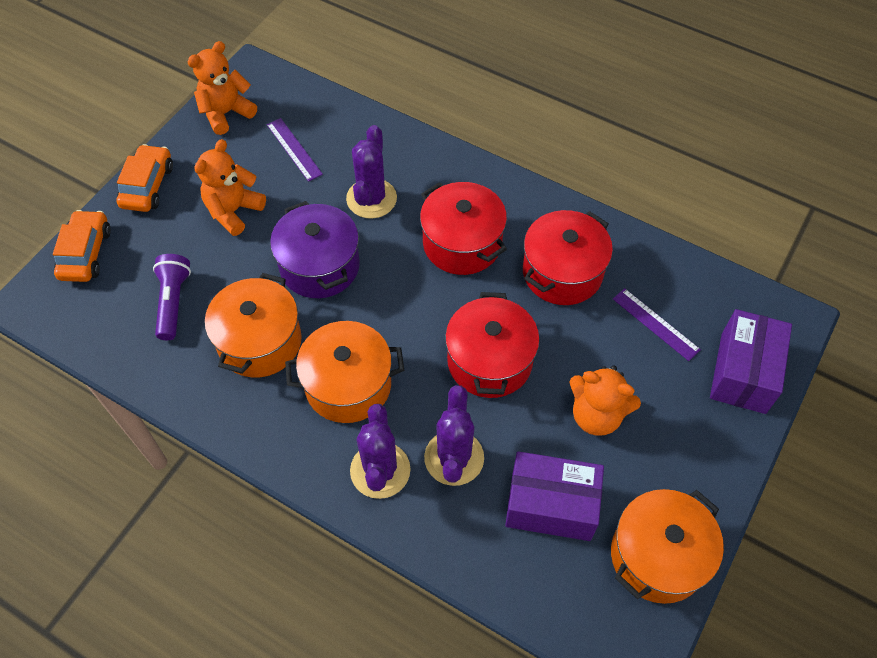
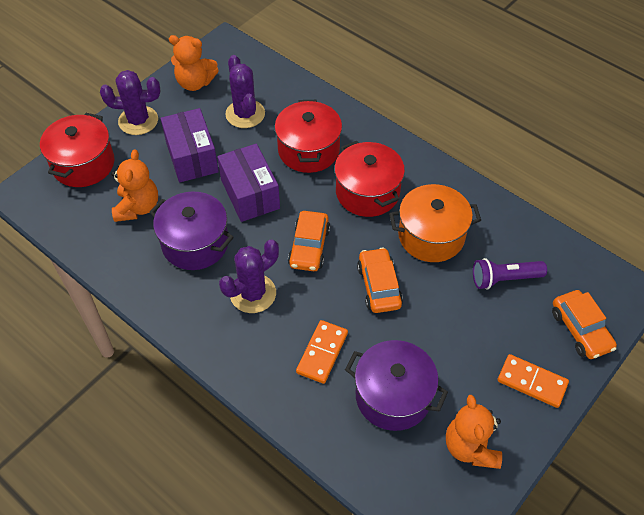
orange car: [53,210,111,282] [116,144,173,212] = 2 -> [288,211,330,271] [357,247,403,313] [552,290,617,359] = 3
orange domino: none = 0 -> [296,320,348,384] [498,354,569,408] = 2
orange pot: [205,273,302,378] [285,321,404,423] [611,489,724,604] = 3 -> [389,184,481,262] = 1
purple pot: [270,201,360,298] = 1 -> [150,192,234,270] [345,340,448,431] = 2
purple ruler: [267,118,323,182] [613,288,701,361] = 2 -> none = 0

